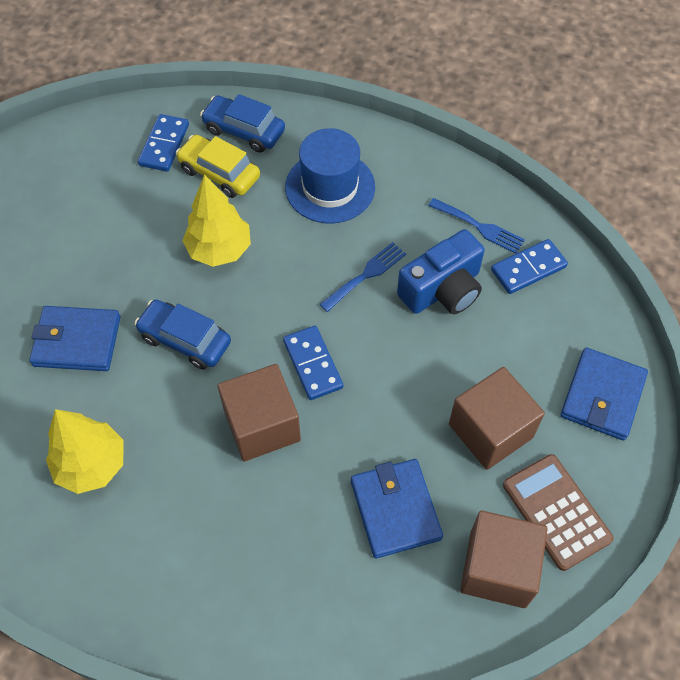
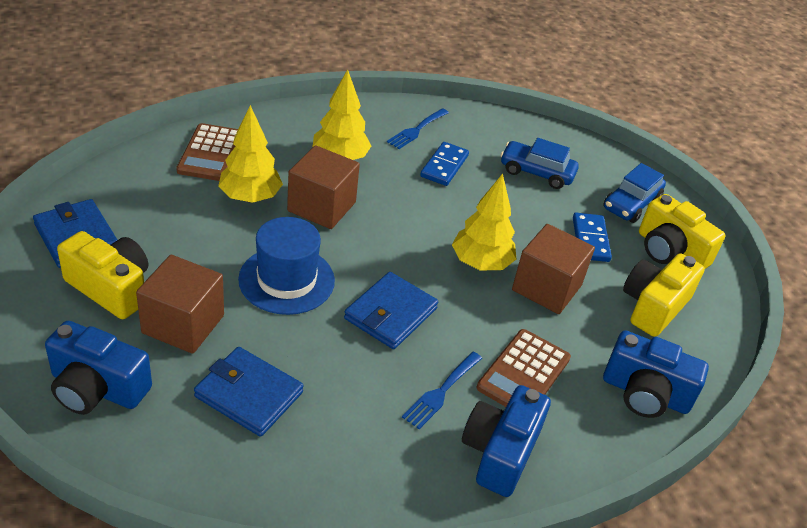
blue camera: [397,229,485,314] = 1 -> [45,321,152,415] [462,385,551,497] [603,330,709,418] = 3
blue domino: [138,114,189,172] [283,326,343,400] [491,239,568,294] = 3 -> [420,142,469,186] [573,213,612,262] = 2
brown calculator: [503,454,613,571] = 1 -> [176,123,238,181] [477,329,571,407] = 2
yellow camera: none = 0 -> [57,231,148,319] [623,253,705,337] [639,194,725,269] = 3
yellow car: [176,135,260,198] = 1 -> none = 0
yellow tree: [46,409,124,494] [182,174,251,267] = 2 -> [218,105,283,203] [313,69,371,160] [452,173,516,271] = 3

